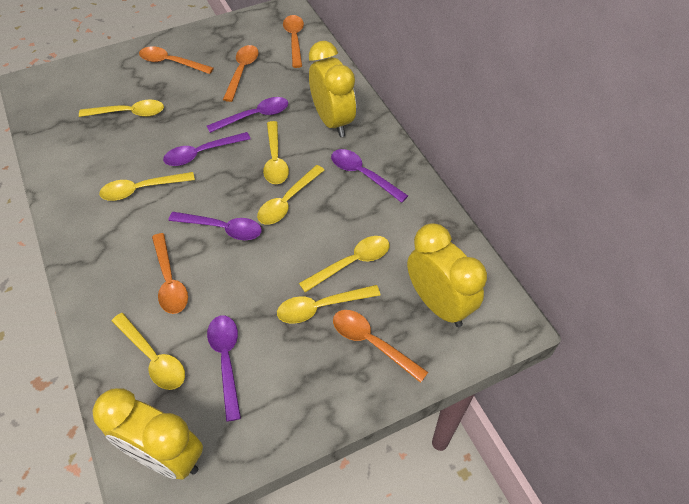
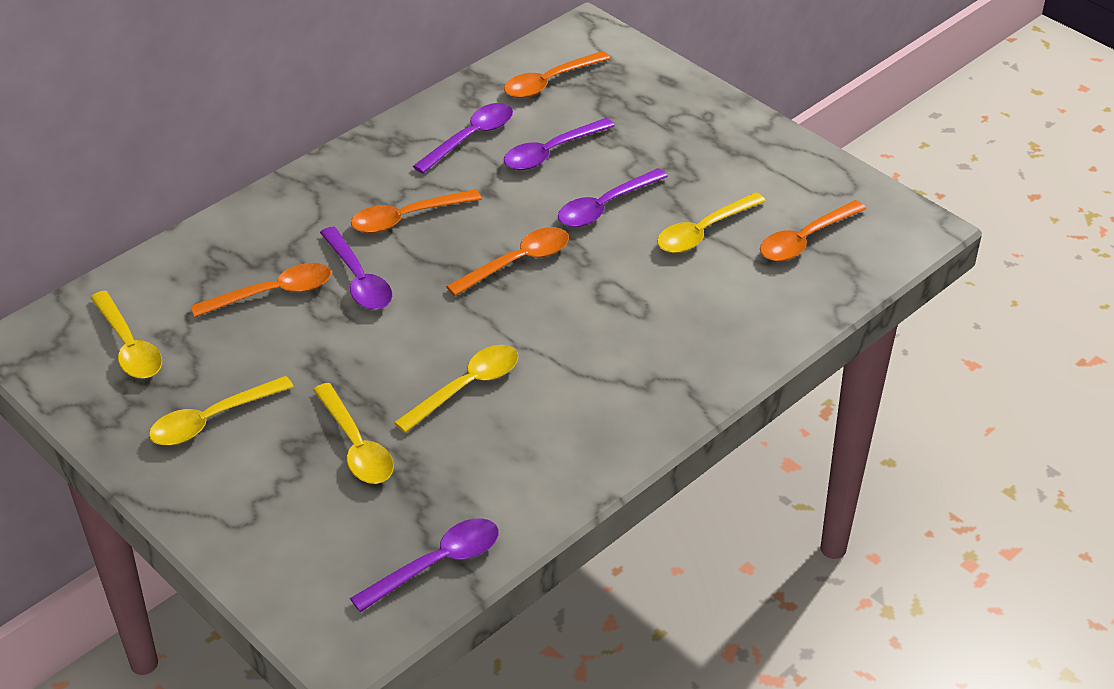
yellow clock: [92,388,203,480] [309,41,356,137] [407,223,487,327] = 3 -> none = 0
yellow spoon: [79,100,164,117] [99,172,195,201] [112,313,185,390] [257,165,324,225] [263,121,289,184] [277,285,380,324] [299,236,389,292] = 7 -> [90,291,162,378] [149,376,294,445] [313,383,394,484] [394,345,519,433] [657,192,766,253] = 5

